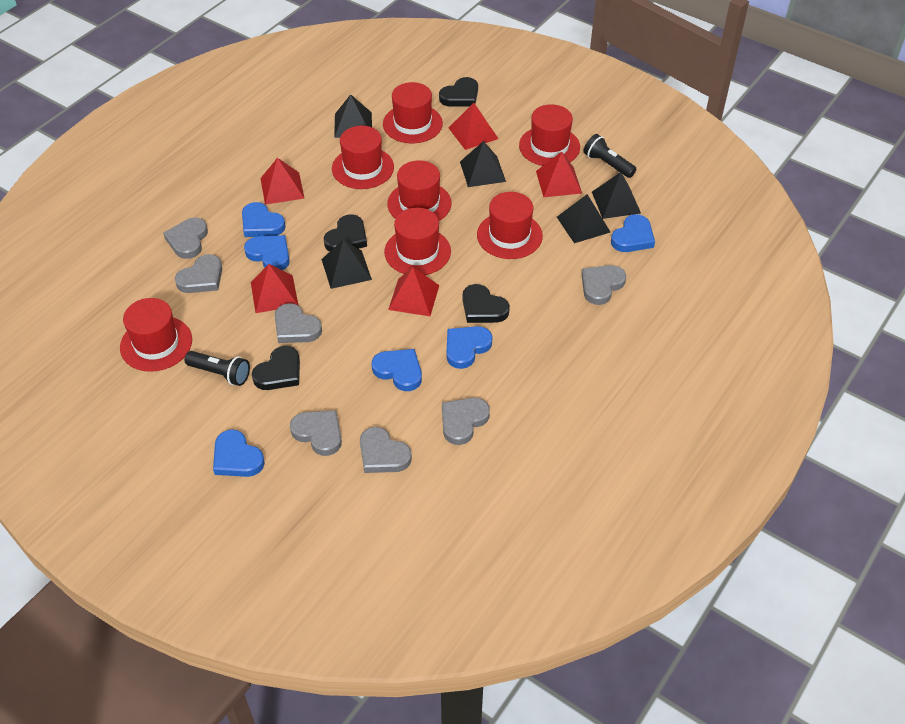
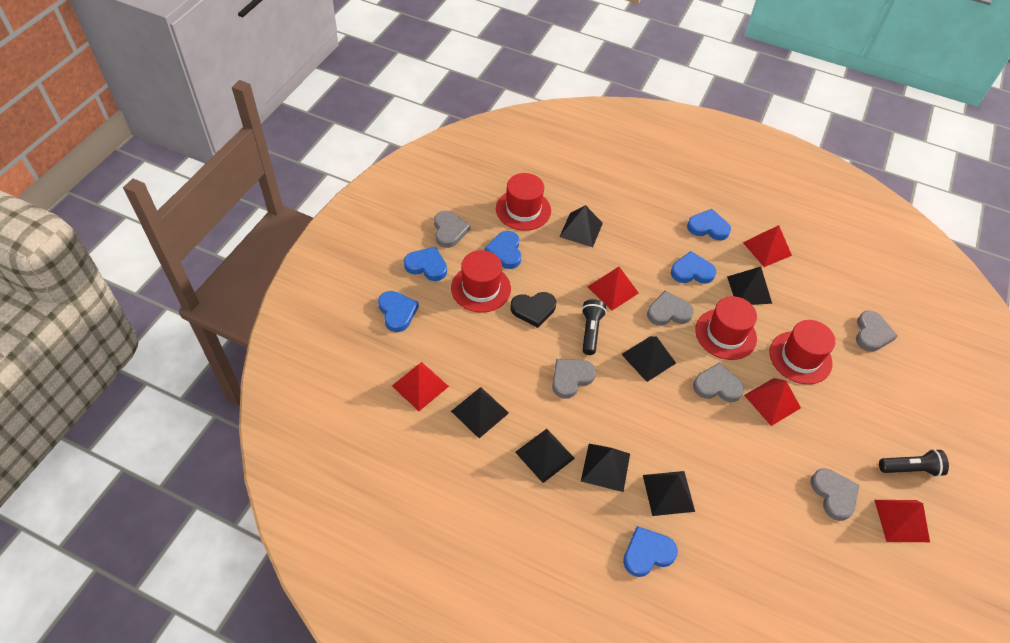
black heart: [252,346,300,390] [324,214,367,252] [439,77,478,107] [463,284,510,323] = 4 -> [510,292,556,328] = 1
black pyramid: [322,239,372,289] [334,94,372,138] [460,141,506,187] [557,194,610,243] [592,172,641,219] = 5 -> [451,387,509,438] [515,429,575,483] [559,205,603,247] [581,444,630,492] [621,336,676,382] [643,471,695,516] [727,267,772,305] = 7
grey heart: [163,218,208,259] [175,254,222,293] [275,303,322,343] [290,410,342,456] [360,427,412,473] [442,398,490,445] [581,265,626,305] = 7 -> [434,211,470,248] [552,359,596,399] [647,291,694,326] [693,363,744,402] [810,468,859,521] [856,311,898,352] = 6
red hat: [120,298,192,372] [332,126,394,189] [383,82,443,143] [384,208,451,275] [387,160,452,221] [477,192,543,259] [519,104,580,166] = 7 -> [451,250,511,313] [496,173,551,231] [695,296,757,360] [770,320,835,384] = 4

